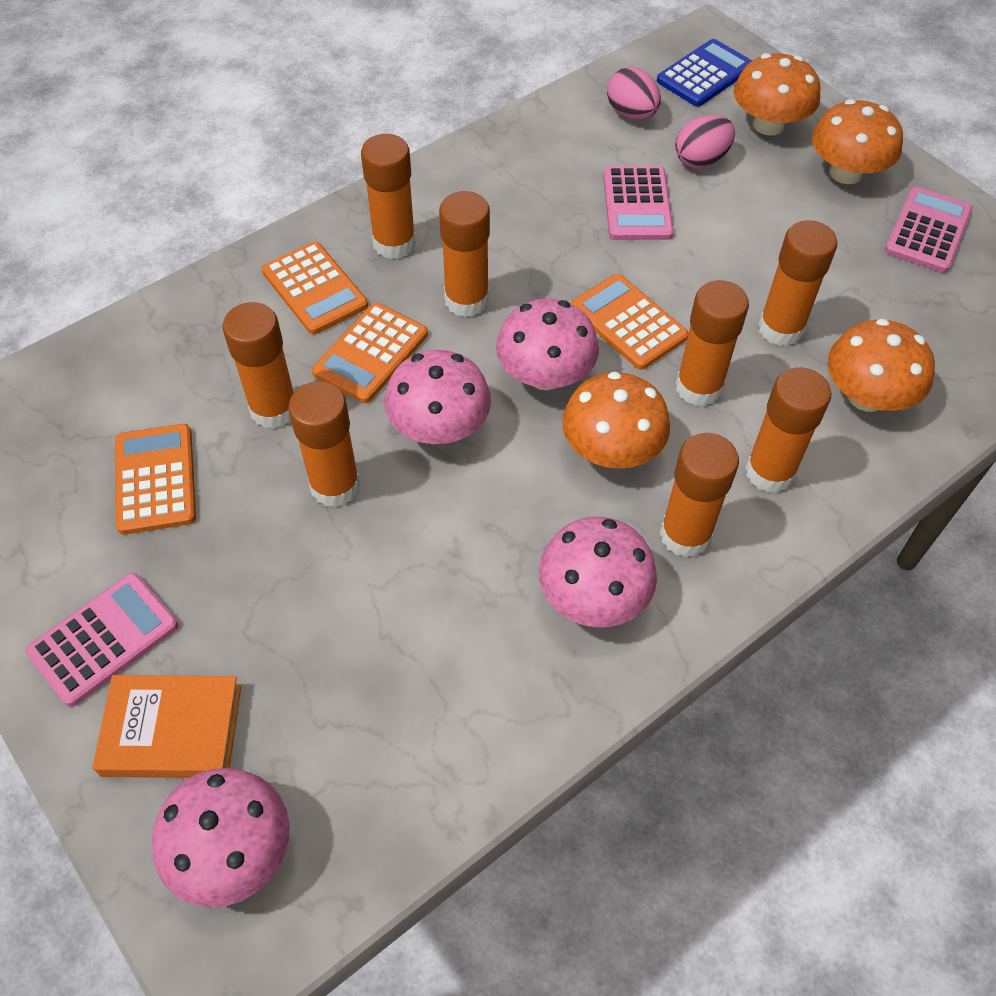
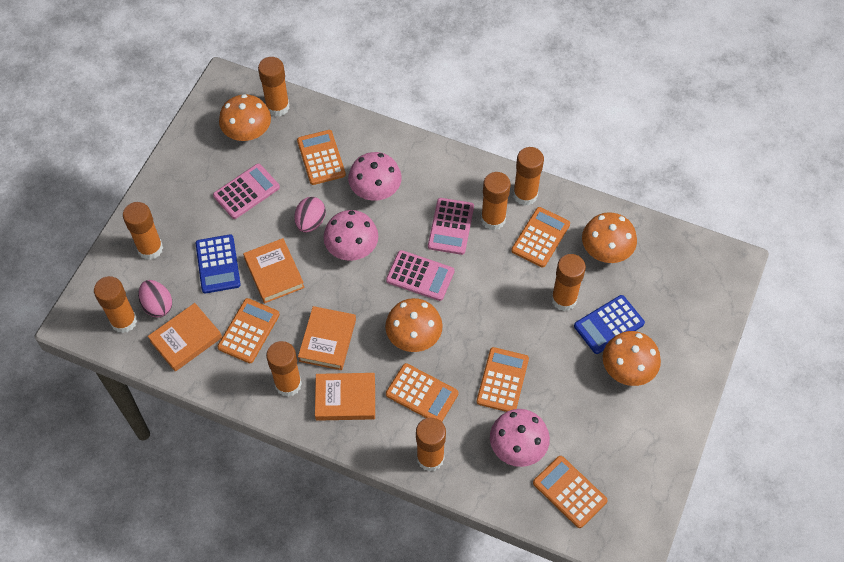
blue calculator: [657,39,752,107] = 1 -> [195,234,241,294] [574,295,645,354] = 2
orange book: [92,675,241,778] = 1 -> [148,303,222,372] [243,238,305,303] [298,306,356,370] [315,373,375,421] = 4
orange calculator: [115,424,196,535] [262,242,368,334] [312,303,428,403] [571,274,689,370] = 4 -> [217,298,280,363] [297,130,346,185] [386,363,459,422] [476,347,529,412] [511,207,570,267] [533,456,608,528] = 6
pink mushroom: [152,768,290,908] [385,350,491,444] [496,298,599,390] [539,517,657,627] = 4 -> [323,210,378,261] [348,152,402,201] [490,409,550,467] = 3

